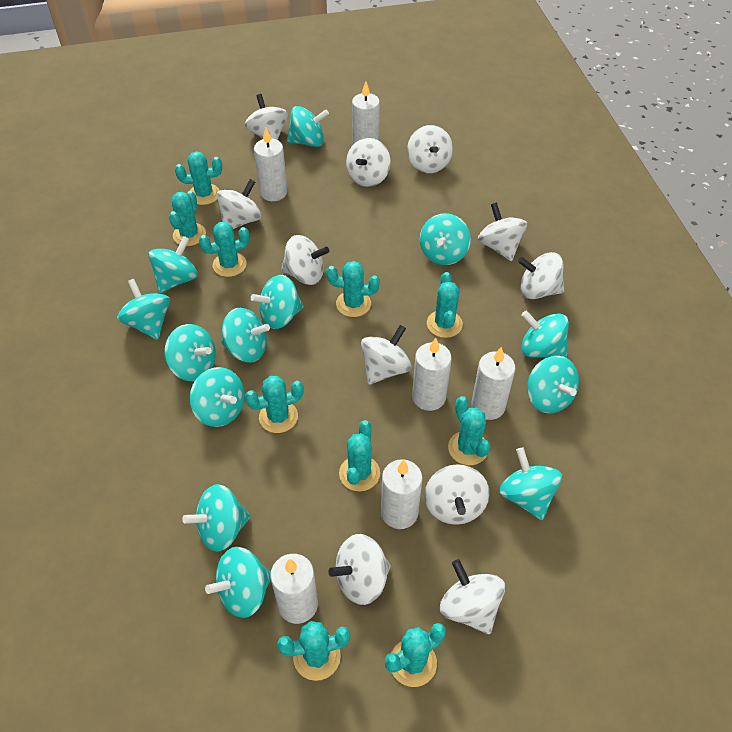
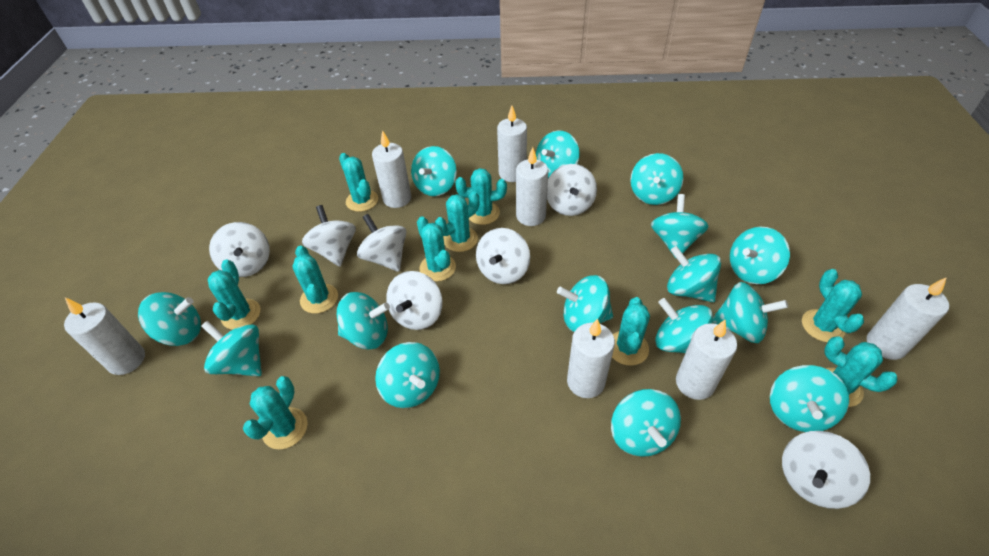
turquoise spinning top: [117,279,170,340] [148,236,198,293] [164,324,216,381] [182,484,251,552] [190,367,245,427] [205,547,271,618] [221,308,270,363] [251,275,304,329] [287,106,329,147] [420,213,471,265] [499,447,562,520] [521,311,569,358] [527,356,579,413] = 13 -> [138,292,201,346] [201,321,262,376] [337,292,390,349] [375,342,440,408] [411,146,457,196] [536,130,580,178] [557,275,613,332] [611,389,681,457] [630,153,684,205] [651,194,709,259] [655,298,713,353] [667,246,721,302] [712,282,788,343] [730,227,790,284] [770,365,849,432] = 15
white candle: [254,128,287,201] [270,554,318,624] [352,81,380,144] [381,459,423,529] [412,338,452,411] [471,347,515,420] = 6 -> [64,297,145,375] [372,130,411,208] [497,106,527,182] [516,147,548,226] [567,318,615,398] [676,319,737,400] [867,277,949,360] = 7
white spinning top: [217,179,261,229] [245,94,288,140] [281,235,329,285] [328,534,391,605] [346,138,390,187] [361,325,412,385] [407,125,453,173] [424,464,490,525] [440,559,505,634] [478,202,527,261] [518,252,564,299] = 11 -> [209,222,270,277] [302,205,356,267] [357,214,406,272] [386,271,442,330] [476,228,530,284] [547,164,597,216] [782,431,870,509] = 7

